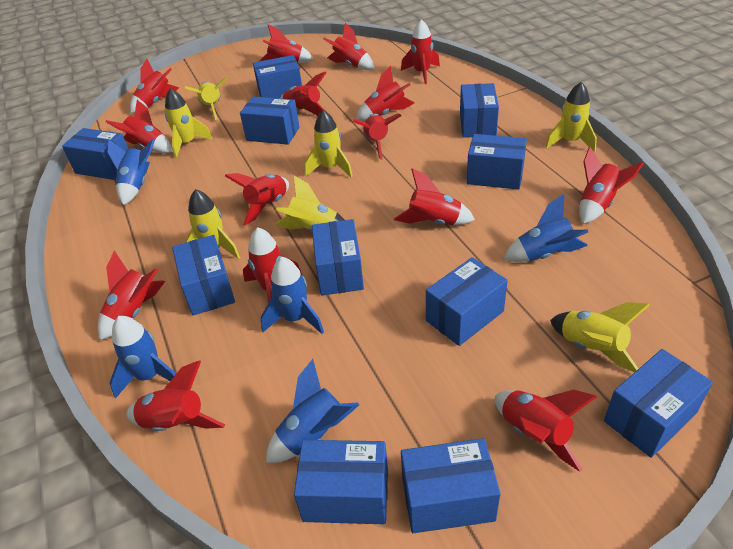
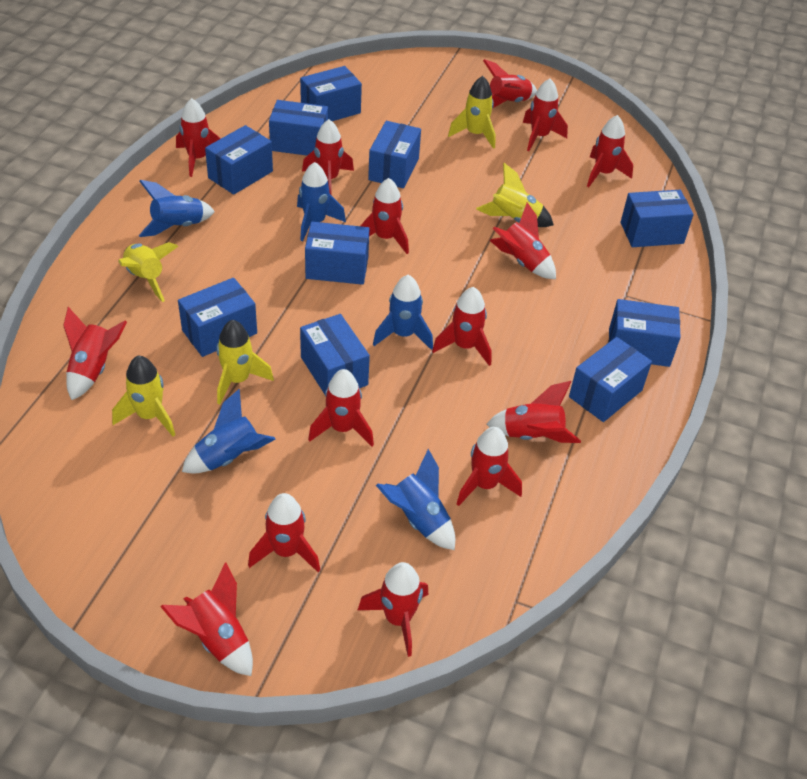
blue box: [62,128,128,180] [172,235,235,316] [240,97,299,145] [253,55,302,98] [294,440,388,524] [312,219,364,295] [401,438,501,533] [426,257,508,346] [460,83,499,138] [467,134,527,190] [604,349,713,458] = 11 -> [178,278,257,357] [205,125,273,195] [269,100,328,156] [300,66,362,121] [300,314,370,396] [305,222,369,285] [368,121,421,188] [569,337,652,422] [609,299,681,367] [621,190,694,247] = 10
yellow rocket: [165,88,213,158] [185,77,228,120] [185,189,240,259] [275,176,345,232] [305,110,353,178] [545,82,597,152] [550,302,650,372] = 7 -> [112,355,175,437] [118,242,178,302] [216,320,274,404] [448,76,496,149] [476,163,554,227] = 5

